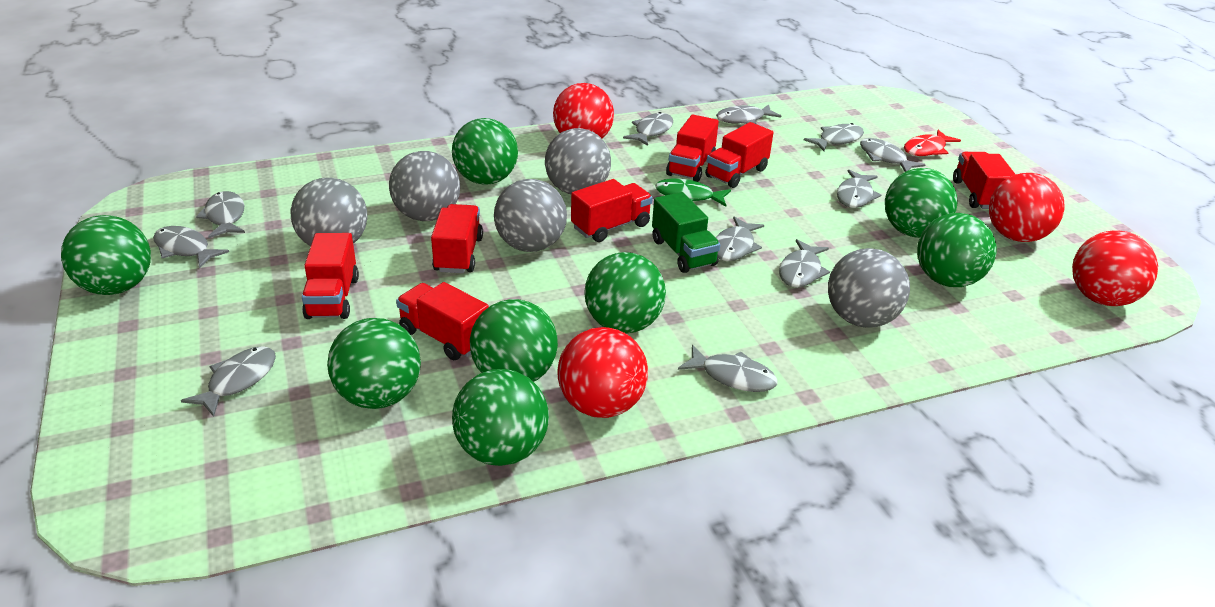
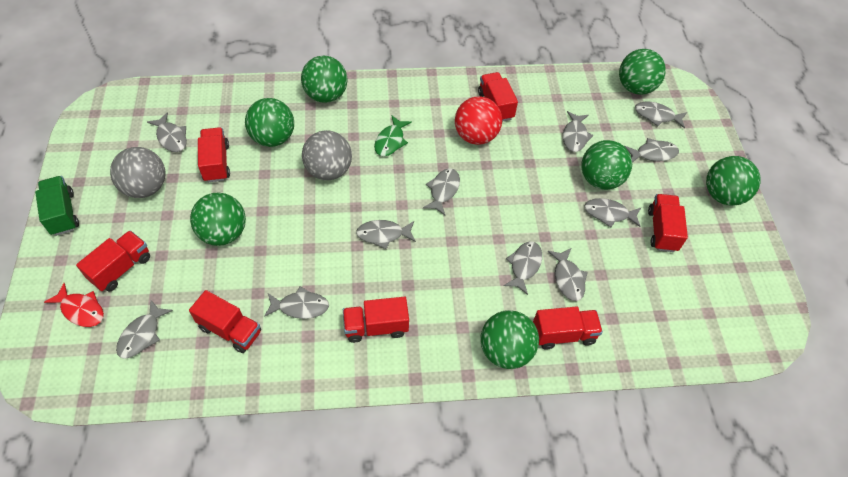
green ball: [61,215,151,295] [327,318,421,409] [452,118,518,185] [452,369,549,466] [470,299,558,382] [584,252,666,333] [885,168,958,238] [917,213,997,287] = 8 -> [190,192,246,246] [245,98,294,147] [301,56,347,103] [481,310,539,369] [581,140,632,190] [619,49,666,95] [706,156,761,206] = 7
grey ball: [290,178,367,247] [389,151,460,221] [494,179,567,252] [545,128,611,194] [828,248,910,328] = 5 -> [110,147,165,198] [302,130,352,180] = 2
red ball: [553,83,614,138] [557,327,648,418] [989,173,1065,242] [1072,230,1158,306] = 4 -> [455,96,502,145] = 1

